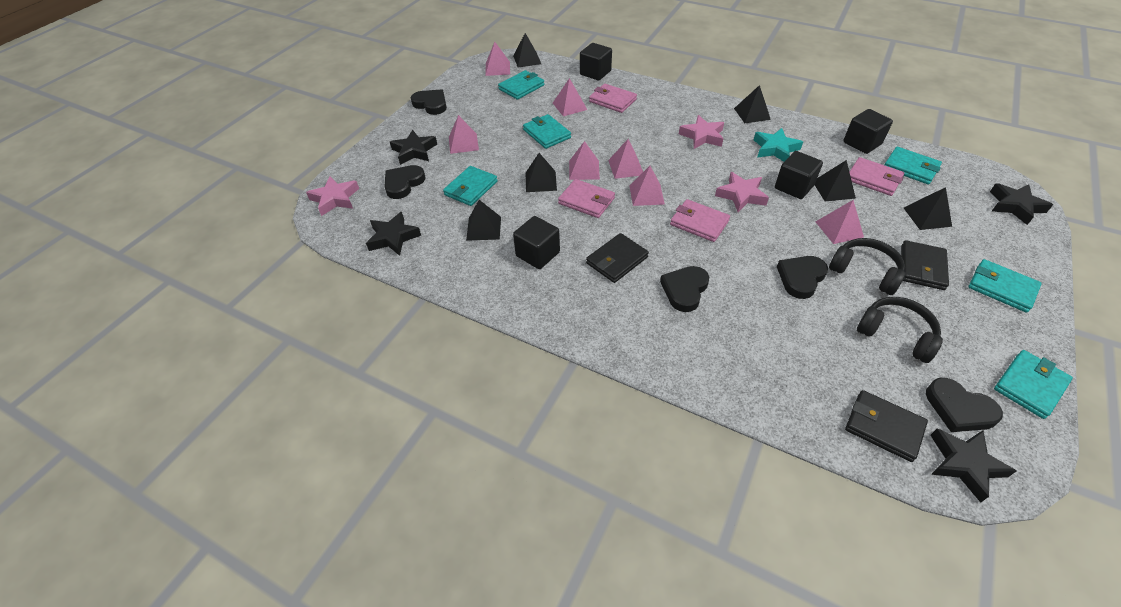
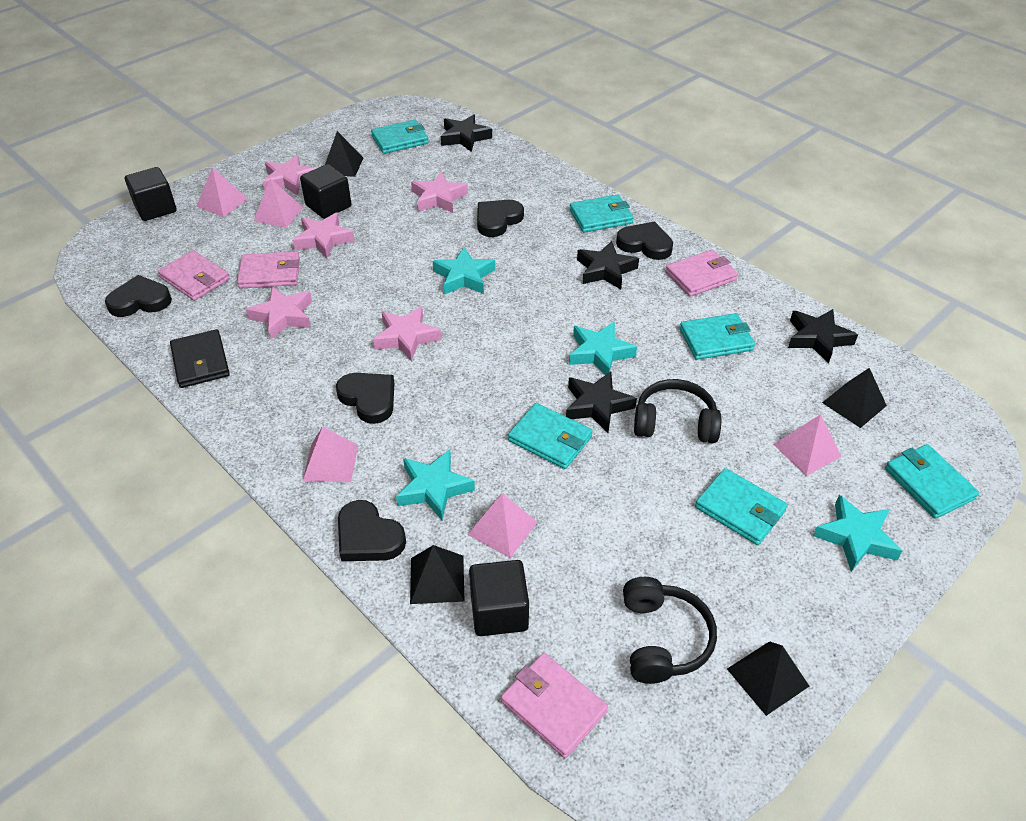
black cube: [513,216,560,269] [580,43,612,80] [775,151,823,199] [843,109,893,154] = 4 -> [125,167,177,221] [300,164,351,219] [469,560,529,636] = 3
black pyramid: [466,200,501,241] [513,33,541,68] [526,153,557,192] [734,85,771,123] [815,160,856,202] [904,187,952,230] = 6 -> [325,131,363,177] [410,545,464,604] [727,641,809,716] [822,368,887,428] = 4
black wallet: [586,233,649,283] [845,390,928,462] [901,240,949,290] = 3 -> [170,329,230,388] = 1
pink pyramid: [449,115,479,154] [485,42,510,76] [553,78,587,116] [569,141,600,180] [608,139,643,179] [629,166,665,206] [816,200,864,244] = 7 -> [196,167,248,217] [254,178,303,228] [303,427,358,482] [467,493,537,558] [773,414,842,476] = 5
pink star: [306,176,359,216] [679,115,724,149] [715,172,769,212] = 3 -> [246,287,312,339] [263,155,317,196] [292,213,355,258] [373,306,441,362] [411,172,468,213] = 5
turquoise star: [754,128,803,162] = 1 -> [396,449,475,520] [433,247,495,295] [569,321,637,375] [813,495,902,572] = 4

